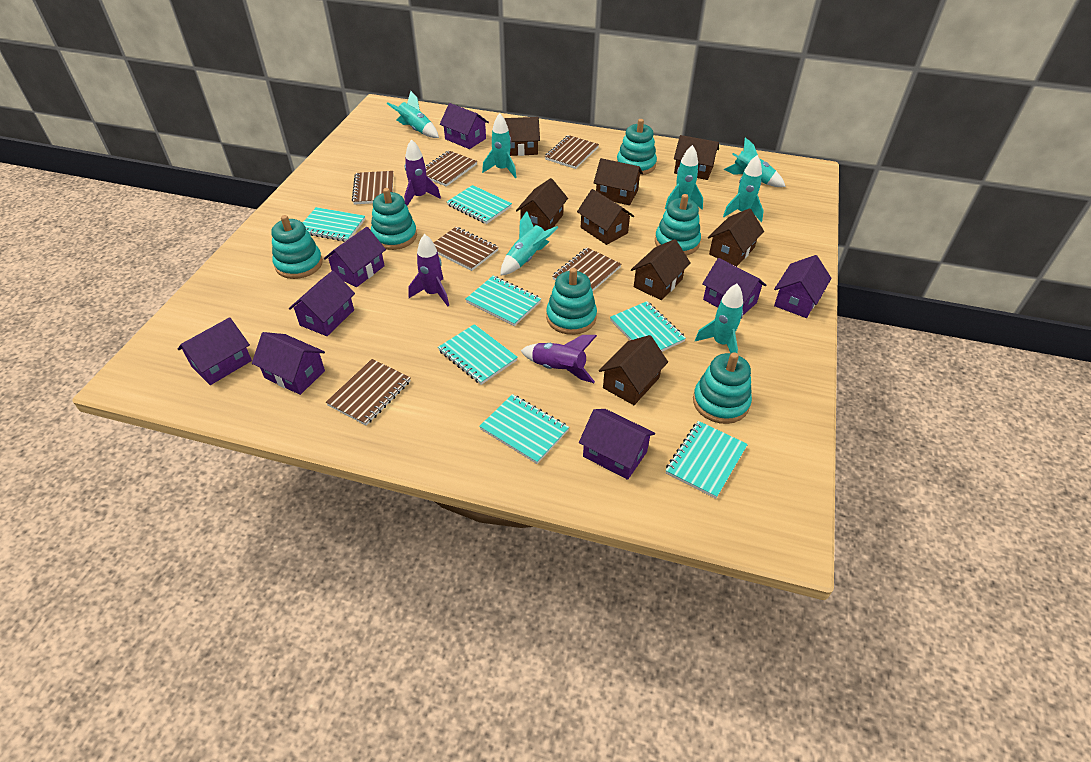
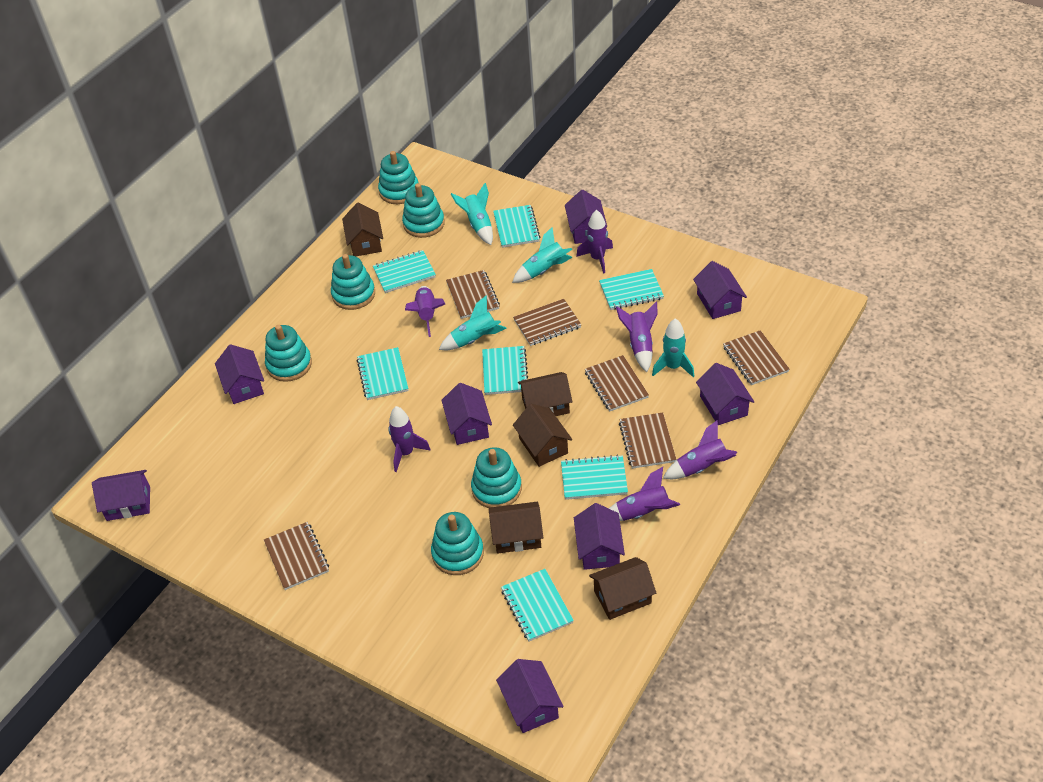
brown house: [504,117,540,156] [516,178,568,231] [577,189,634,245] [593,158,643,205] [599,335,668,405] [631,239,691,300] [674,135,719,180] [708,208,764,266] = 8 -> [342,203,383,256] [489,502,543,554] [513,404,572,467] [518,372,572,416] [589,557,656,620] = 5
purple rocket: [404,139,441,206] [409,234,449,306] [521,335,597,383] = 3 -> [388,406,431,472] [405,286,445,337] [576,210,613,274] [609,467,680,521] [616,302,658,372] [663,420,737,479] = 6
turquoise rocket: [387,91,439,138] [482,113,517,178] [500,211,558,276] [665,145,703,209] [695,284,743,353] [723,155,764,222] [724,137,786,187] = 7 -> [439,295,507,350] [451,183,493,245] [512,227,573,283] [652,318,694,377] = 4

